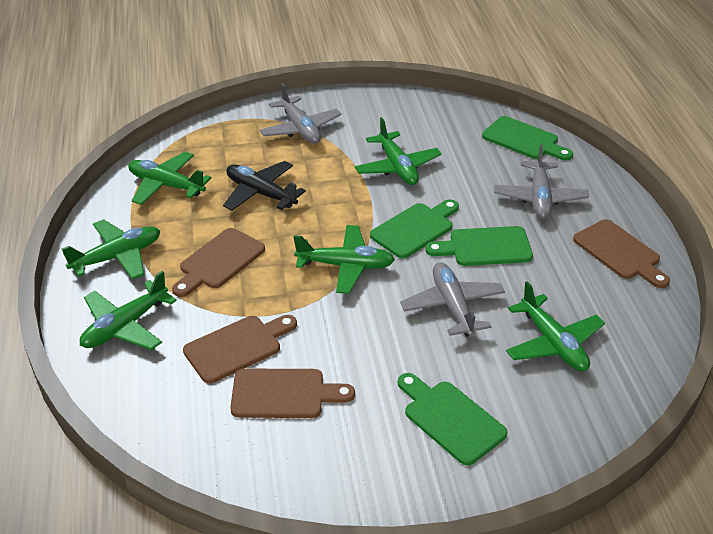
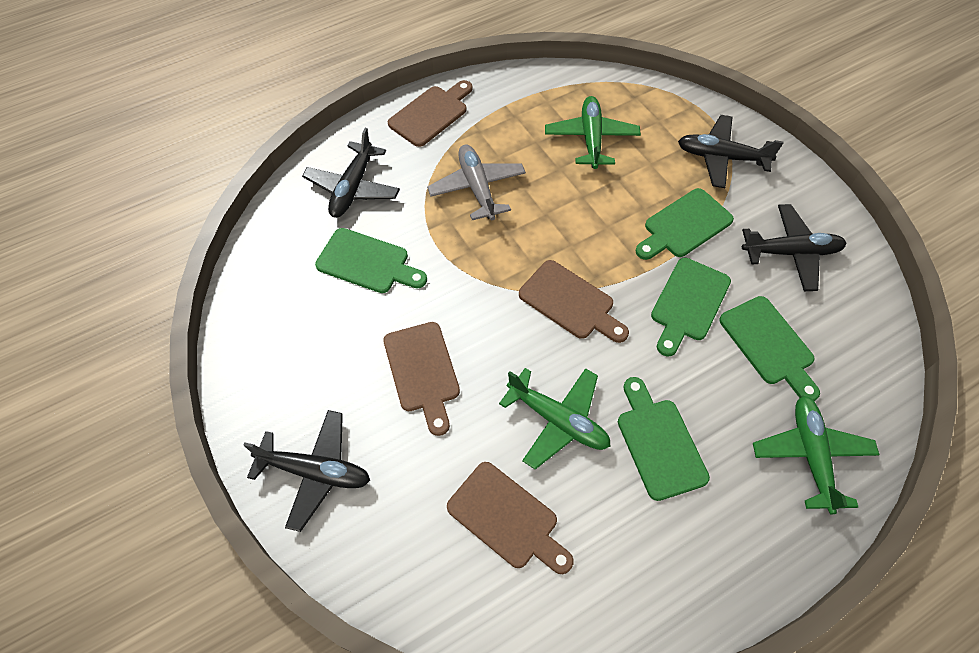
black plane: [223,161,306,211] = 1 -> [244,410,370,532] [302,128,400,218] [678,115,783,188] [742,204,847,291] = 4
green cutting board: [370,199,459,259] [398,373,507,466] [425,226,533,266] [482,116,573,161] = 4 -> [315,228,427,293] [618,377,710,501] [636,188,734,260] [651,258,731,357] [719,296,820,401] = 5
green plane: [62,219,160,280] [80,271,177,350] [128,151,211,205] [294,225,395,294] [355,118,442,185] [506,281,605,372] = 6 -> [499,368,611,470] [545,96,641,169] [753,396,879,514] = 3
grey plane: [260,83,342,144] [400,262,505,337] [494,144,589,219] = 3 -> [427,144,526,220] = 1

